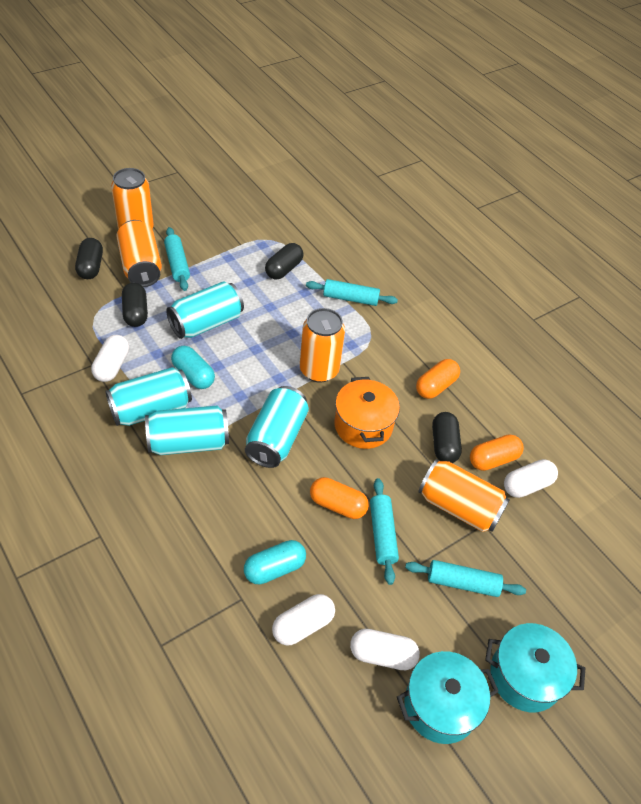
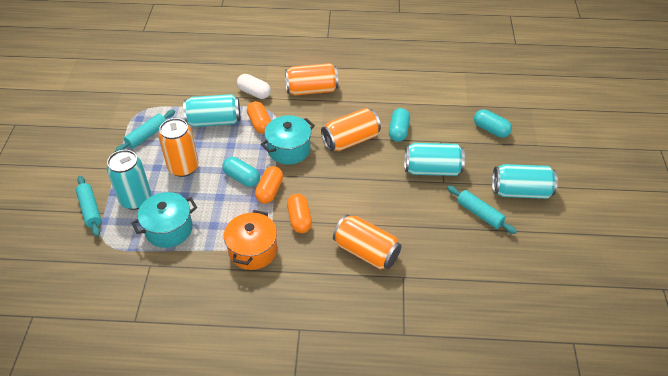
black capsule: [75,238,103,279] [122,283,148,327] [265,243,304,280] [432,412,462,463] = 4 -> none = 0
turquoise capsule: [171,346,215,389] [244,540,306,584] = 2 -> [223,157,260,187] [389,108,410,142] [474,109,512,138] = 3
turquoise rolling pin: [164,227,190,291] [306,279,398,306] [370,478,399,585] [405,560,526,597] = 4 -> [76,176,102,237] [115,110,175,152] [447,186,517,234] = 3
white capsule: [91,335,129,382] [272,594,335,645] [350,629,420,670] [504,459,558,498] = 4 -> [237,74,271,99] = 1

